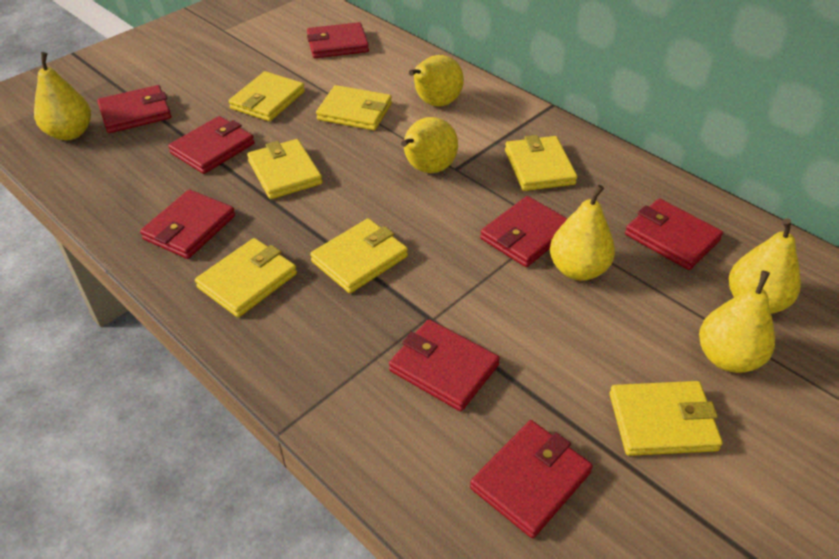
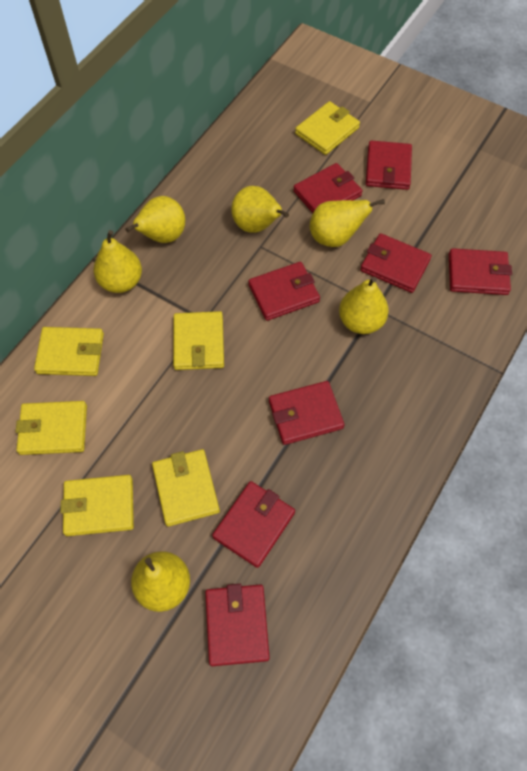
yellow wallet: [195,238,297,317] [229,71,305,121] [247,139,322,199] [310,218,408,293] [316,85,392,130] [505,135,577,191] [609,381,723,456] = 7 -> [16,401,87,455] [34,327,104,376] [61,475,134,536] [152,449,220,527] [173,311,224,370] [295,101,360,155] = 6

